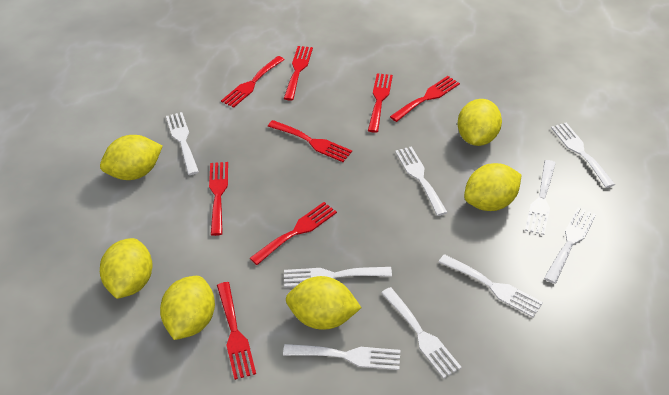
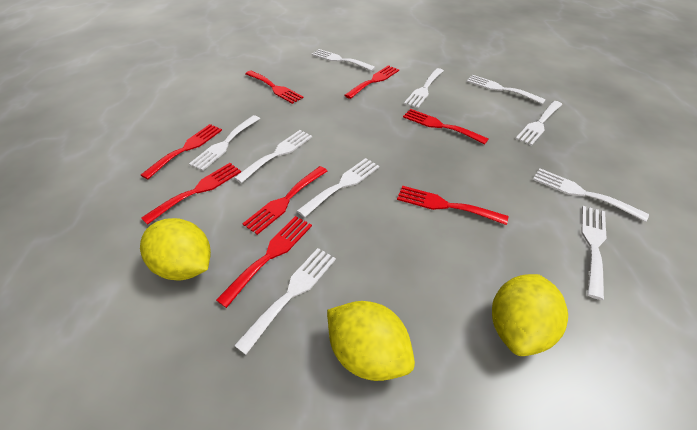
white fork: [166,112,199,175] [283,344,400,370] [284,267,392,287] [381,287,462,379] [395,146,448,216] [439,254,543,317] [525,160,556,235] [544,207,596,284] [551,123,615,188] = 9 -> [189,115,260,171] [234,130,312,183] [234,248,336,355] [297,158,379,218] [312,49,376,71] [404,68,444,108] [466,75,546,104] [515,101,562,146] [533,169,649,222] [582,206,606,300] = 10
yellow lemon: [100,135,163,180] [100,238,152,299] [160,276,215,340] [286,276,362,330] [458,99,502,146] [464,163,521,211] = 6 -> [140,218,211,280] [327,301,415,381] [492,274,568,356] = 3

